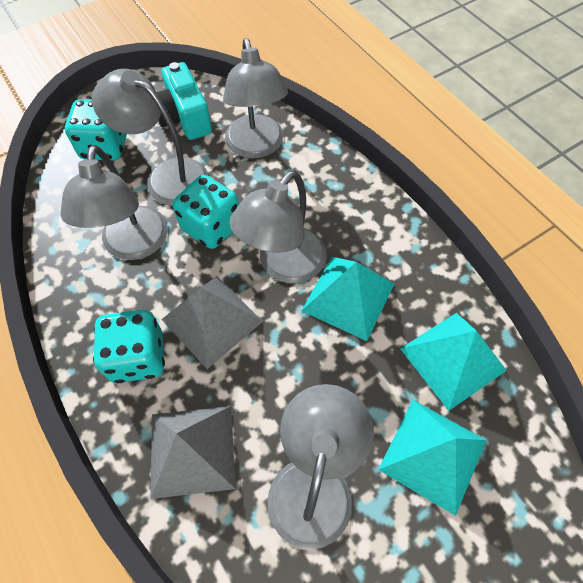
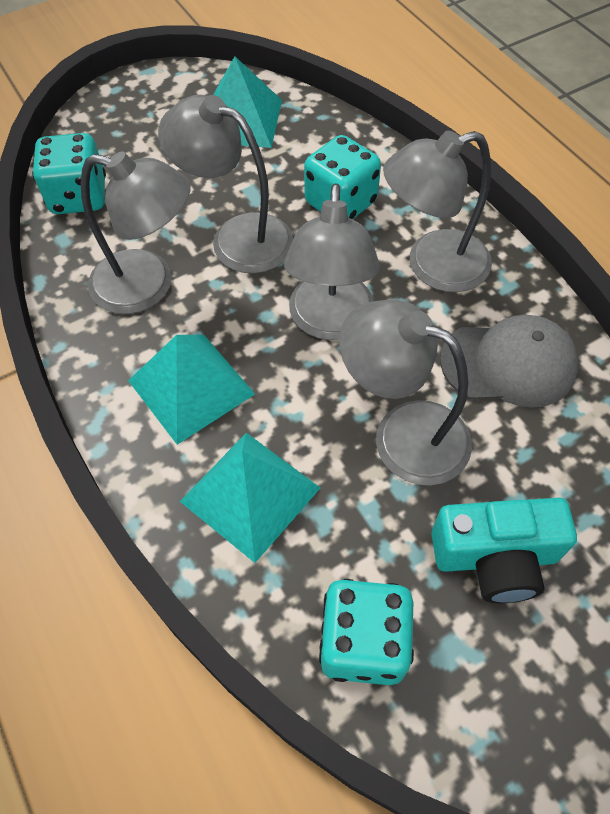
grey cap: none = 0 -> [440,315,578,408] = 1
grey pyramid: [151,406,236,499] [161,276,263,369] = 2 -> none = 0

